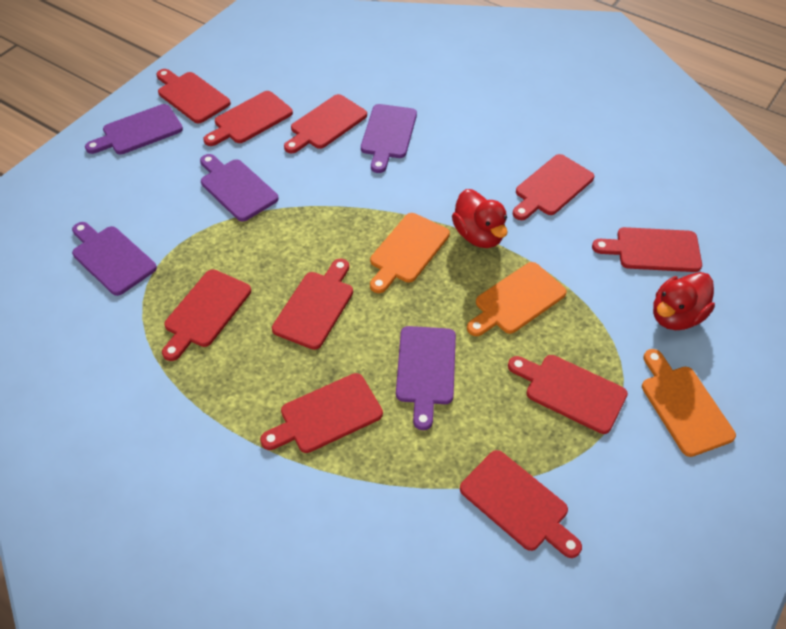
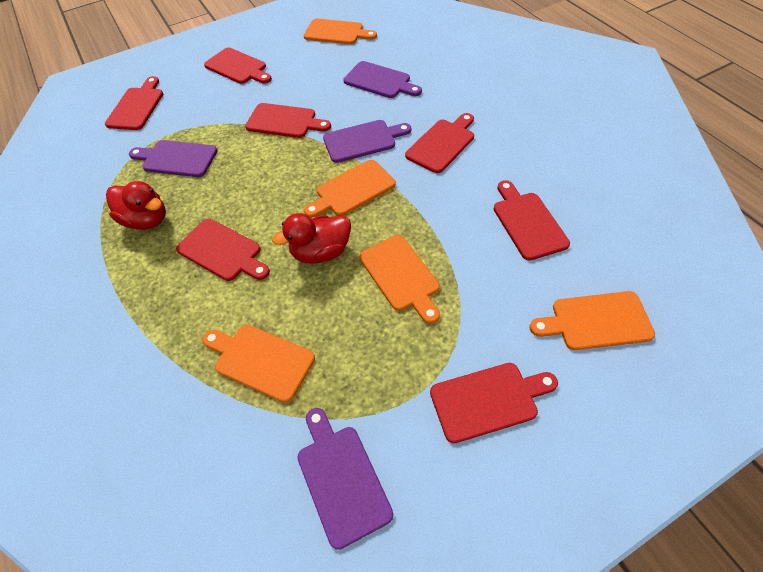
orange cutting board: [370,213,450,293] [467,262,567,336] [642,349,736,457] = 3 -> [202,325,315,403] [303,19,377,45] [304,160,396,218] [359,235,440,324] [529,291,655,350] = 5
purple cutting board: [72,222,157,296] [85,104,183,154] [200,154,279,221] [361,104,417,173] [396,326,456,430] = 5 -> [129,140,218,177] [297,408,393,550] [323,120,411,163] [343,61,422,98] = 4
red cutting board: [156,69,231,123] [162,269,251,361] [203,91,293,146] [260,373,383,453] [272,258,353,350] [284,94,367,153] [460,450,582,558] [508,355,628,434] [513,154,594,220] [592,227,702,272] = 10 -> [105,76,163,130] [176,219,270,281] [204,48,272,84] [245,103,331,138] [405,113,474,173] [430,363,558,443] [494,180,570,261] = 7

